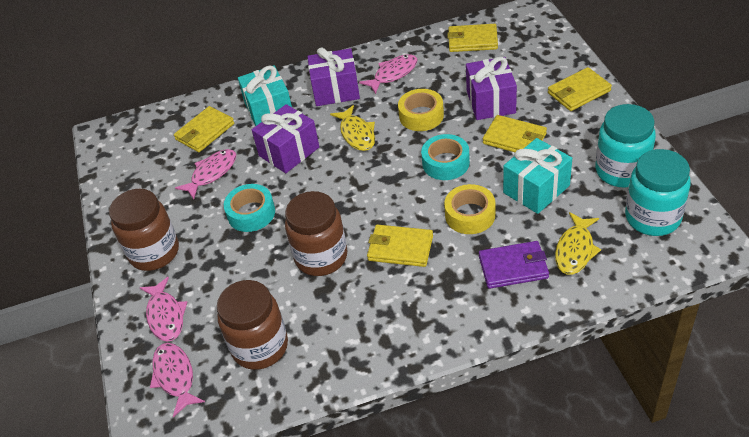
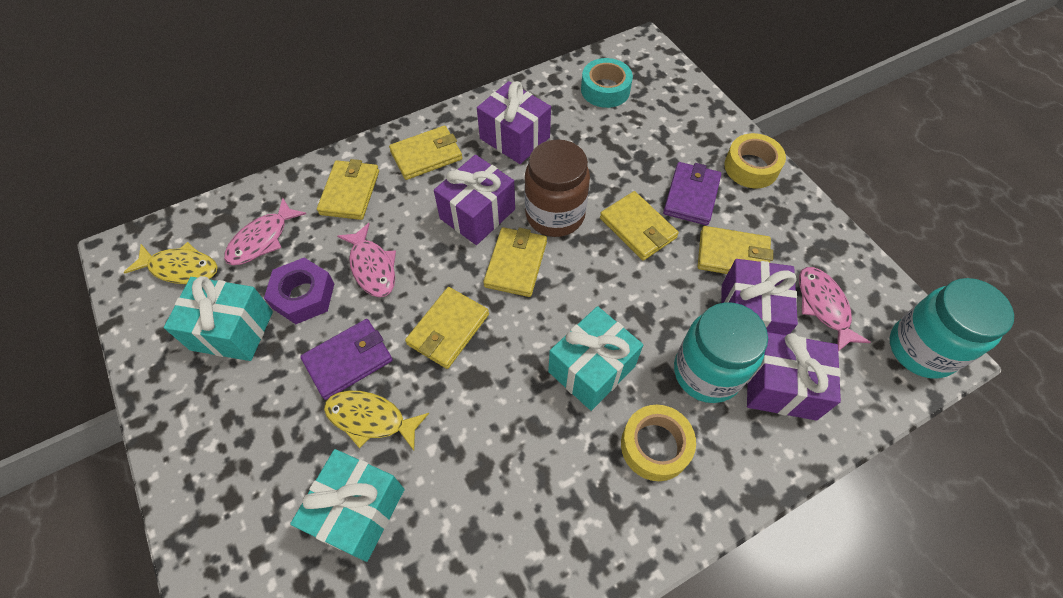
brown jar: [109,189,179,271] [217,280,288,370] [285,191,347,276] = 3 -> [524,139,590,237] = 1
pink fish: [140,277,187,342] [150,343,205,417] [175,149,236,199] [359,54,417,94] = 4 -> [224,198,306,265] [337,223,396,297] [799,267,871,351] = 3
purple gift: [252,104,319,173] [307,47,360,106] [466,57,517,120] = 3 -> [434,155,515,245] [477,81,551,164] [722,259,798,335] [747,332,841,420] = 4
purple nut: none = 0 -> [264,258,334,324] = 1
purple wallet: [479,241,549,289] = 1 -> [300,319,393,400] [663,162,721,225] = 2
turquoise gift: [238,65,292,126] [503,138,572,214] = 2 -> [164,276,273,361] [290,449,405,562] [548,306,643,411] = 3
turquoise tape: [224,184,275,232] [421,134,470,180] = 2 -> [581,58,633,108] = 1
yellow wallet: [174,106,234,152] [367,225,433,267] [447,24,498,52] [483,115,547,152] [548,67,612,111] = 5 -> [317,159,379,220] [389,126,462,180] [405,287,489,369] [483,227,547,297] [600,191,679,261] [698,226,773,274] = 6

